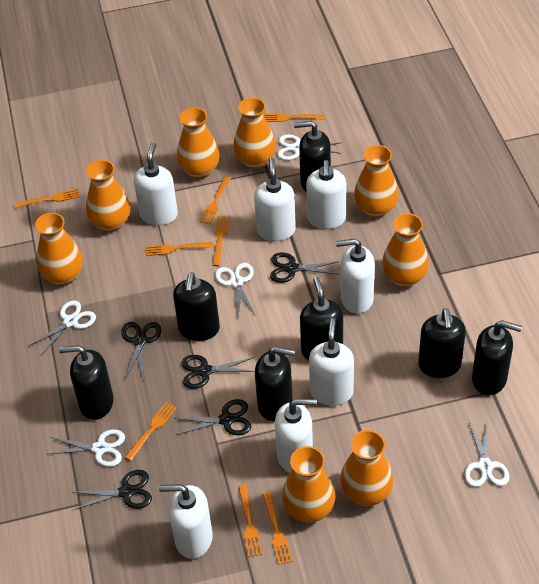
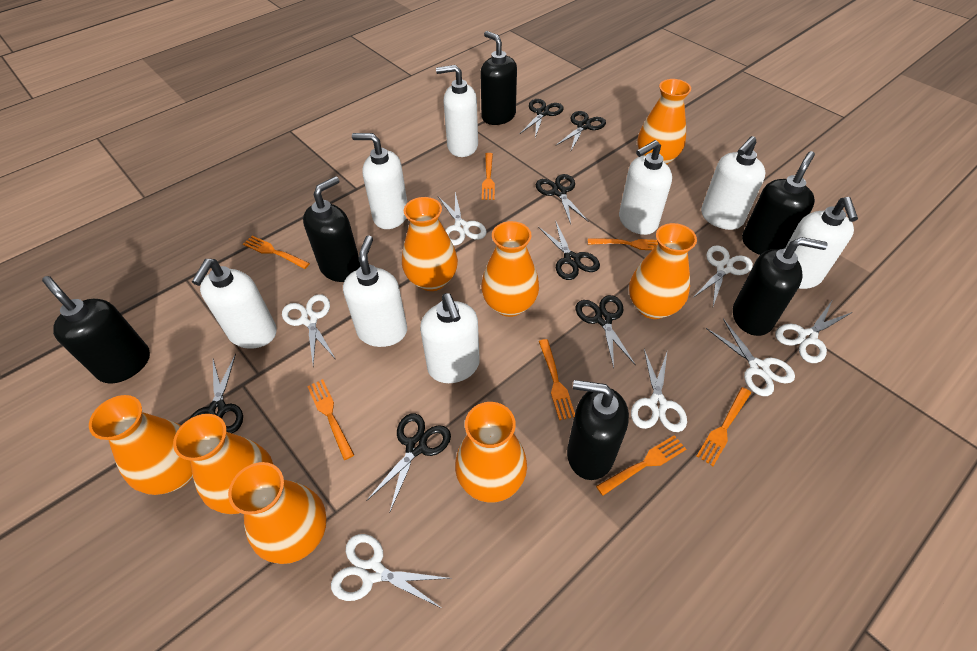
black scissors: [72,470,152,510] [121,322,161,379] [174,399,251,435] [182,355,255,389] [270,253,340,283] = 5 -> [189,353,243,433] [366,413,451,513] [520,99,564,138] [536,174,589,224] [538,220,600,280] [555,111,606,150] [576,295,636,368] = 7
black soap dispenser: [59,345,114,420] [173,272,220,341] [255,346,295,421] [294,121,331,191] [300,277,343,360] [418,308,466,378] [472,320,522,395] = 7 -> [42,276,150,384] [303,176,361,282] [481,31,517,125] [567,380,629,480] [733,237,828,336] [742,151,815,255] = 6
orange fork: [14,189,80,208] [125,402,177,461] [146,242,213,256] [199,176,231,224] [212,216,229,266] [238,485,262,557] [263,114,324,122] [263,492,293,565] = 8 -> [243,236,310,269] [307,379,354,460] [482,153,495,200] [539,339,575,420] [588,238,658,250] [596,435,686,496] [697,387,751,466] = 7
white scissors: [29,300,96,355] [48,429,125,467] [215,263,256,317] [277,134,341,160] [464,421,509,487] = 5 -> [282,294,335,366] [331,534,452,609] [438,192,486,246] [631,349,687,432] [693,245,753,306] [706,319,795,396] [775,301,853,363] = 7
white soap dispenser: [134,143,178,225] [159,484,213,559] [254,158,296,241] [275,399,317,473] [306,160,346,229] [309,318,354,406] [336,239,375,314] = 7 -> [192,259,277,349] [343,235,407,347] [352,133,407,229] [420,293,480,383] [436,65,478,157] [619,140,672,235] [701,136,765,230] [785,197,858,289] = 8

